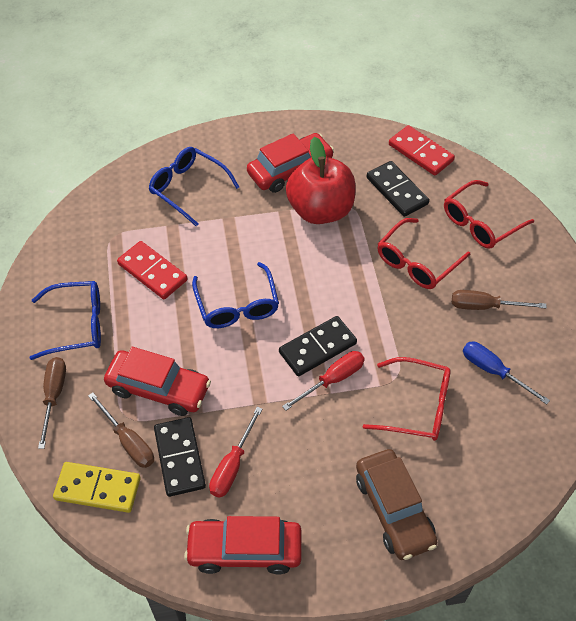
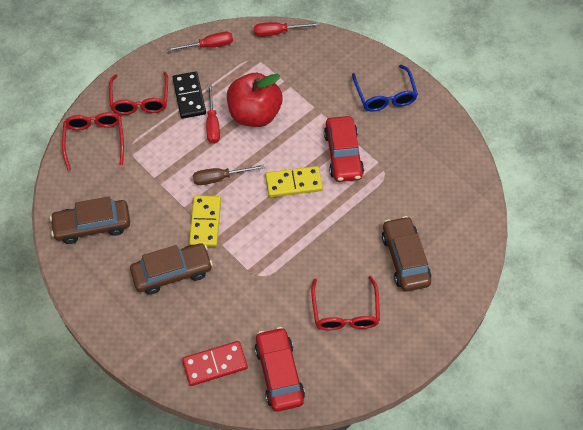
black domino: [154,417,206,497] [279,316,357,376] [367,161,429,217] = 3 -> [172,72,206,119] = 1
blue glasses: [30,281,101,360] [149,147,239,226] [192,262,279,328] = 3 -> [352,65,418,112] = 1
blue screwdriver: [463,342,550,405] = 1 -> none = 0
brown car: [356,449,437,560] = 1 -> [50,196,130,244] [130,243,213,295] [382,216,431,292] = 3
brown screwdriver: [38,357,66,449] [88,392,154,468] [452,290,547,310] = 3 -> [193,164,265,185] = 1
red car: [104,347,211,416] [184,516,302,575] [247,133,334,193] = 3 -> [255,327,305,412] [324,116,364,182] = 2
red domino: [117,241,188,299] [389,125,455,176] = 2 -> [182,341,248,386] = 1
red screwdriver: [209,407,262,498] [282,351,365,411] = 2 -> [167,32,233,52] [206,85,220,144] [254,22,320,37] = 3
yellow domino: [53,462,141,513] = 1 -> [189,195,221,247] [265,166,323,197] = 2

